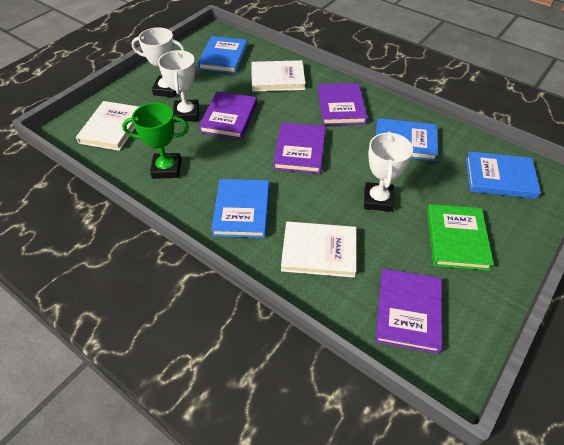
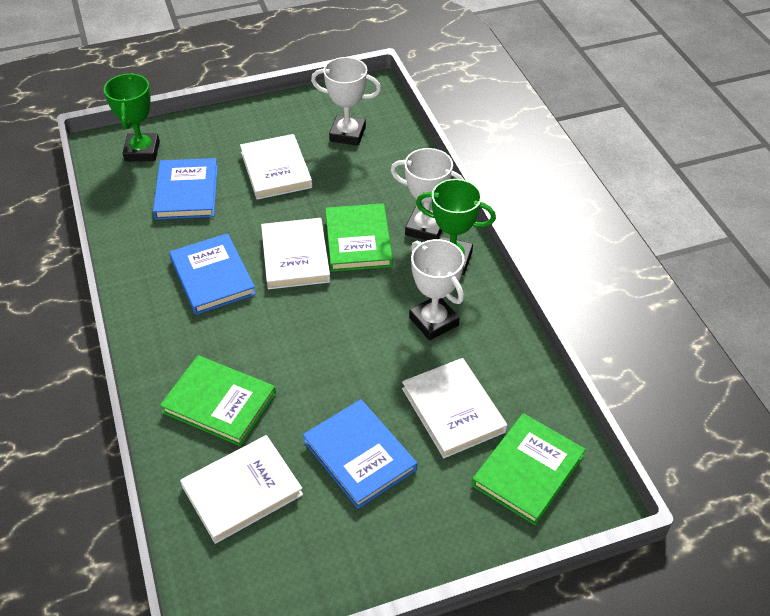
blue book: [197,36,247,74] [211,179,270,238] [376,118,438,161] [466,151,541,199] = 4 -> [153,158,218,220] [169,233,256,315] [303,399,417,509] = 3
green book: [427,204,494,271] = 1 -> [160,355,276,446] [325,203,393,272] [472,413,586,525] = 3
green trophy: [122,103,189,179] = 1 -> [104,73,160,161] [416,179,496,275] = 2
purple book: [199,91,257,139] [273,122,326,174] [318,83,368,125] [375,268,442,354] = 4 -> none = 0
white book: [76,101,139,151] [251,60,306,92] [281,221,356,278] = 3 -> [180,435,303,544] [240,134,312,200] [261,218,331,289] [402,358,507,458] = 4

